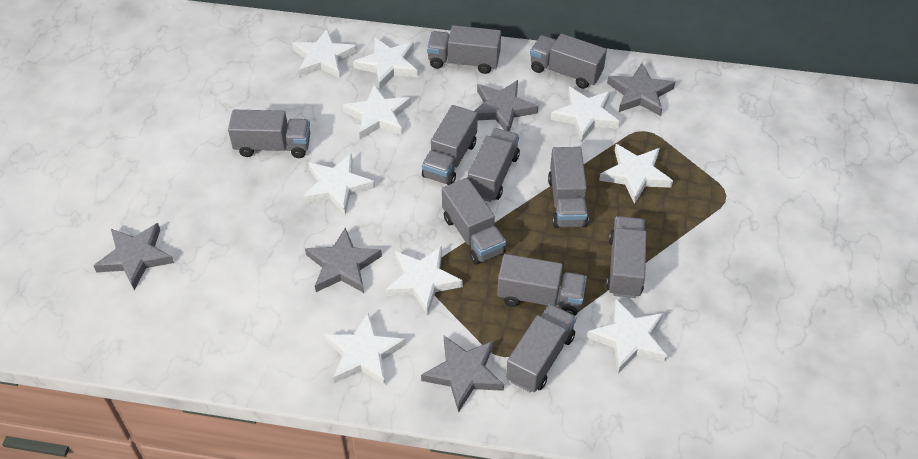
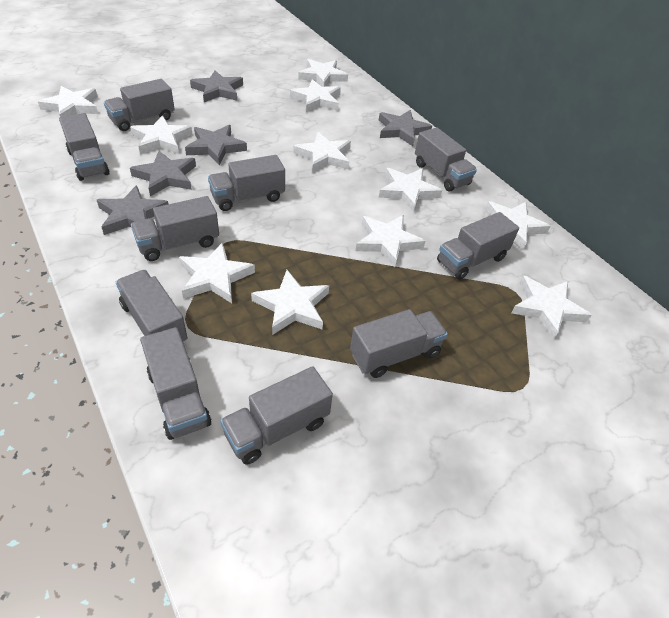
white star: [292,29,357,78] [303,153,375,215] [324,313,406,386] [342,85,411,139] [353,38,418,89] [385,246,463,315] [550,86,620,142] [587,299,667,373] [599,144,673,204] = 9 -> [38,86,98,117] [130,115,193,154] [179,242,255,303] [251,270,329,335] [290,79,341,112] [293,132,351,173] [298,59,348,87] [356,215,425,267] [379,168,442,212] [486,201,550,250] [511,276,592,339] = 11

